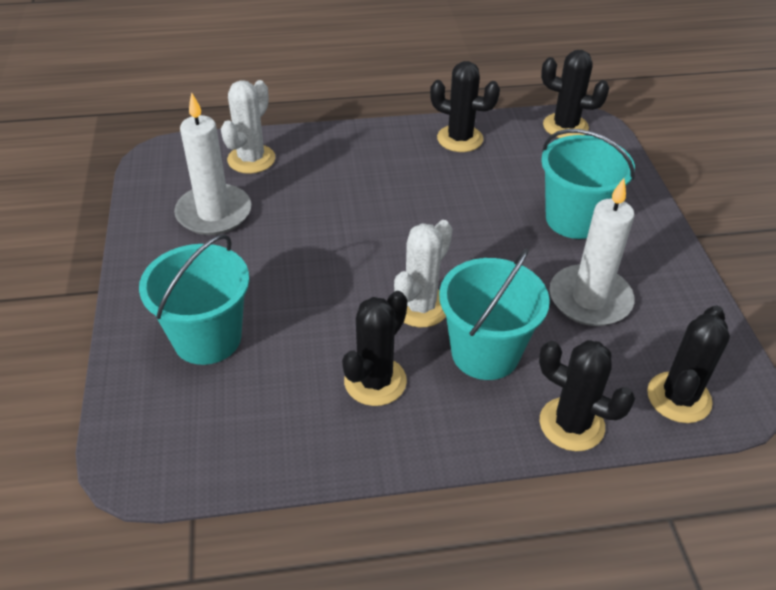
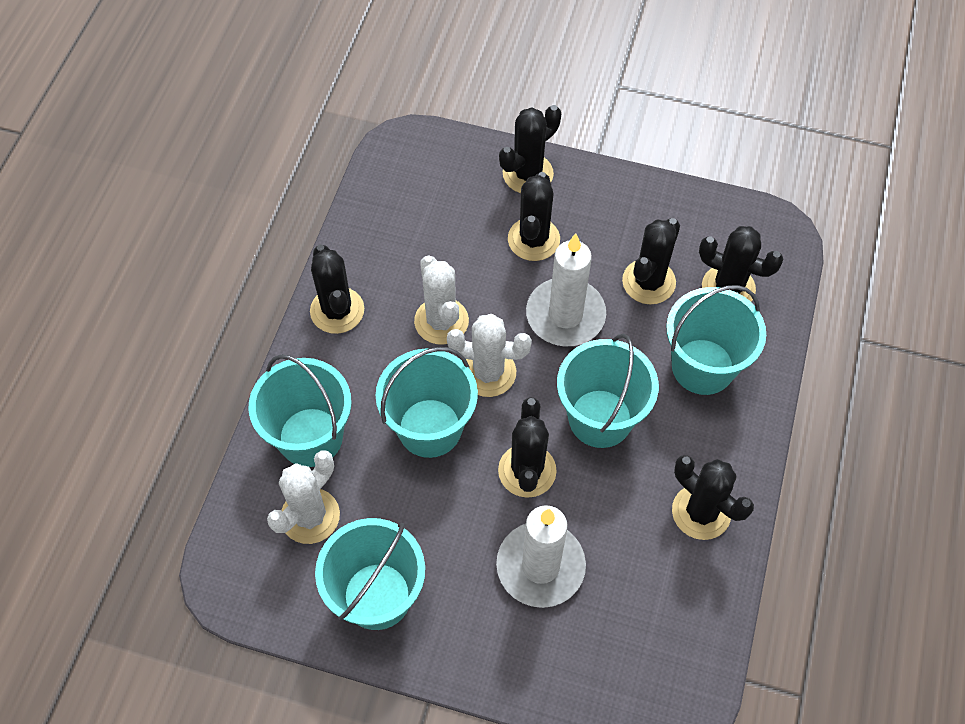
black cactus: [342,291,407,406] [430,61,500,152] [539,340,635,451] [541,50,609,138] [647,306,730,423] = 5 -> [310,244,364,334] [498,398,557,498] [499,105,561,193] [508,172,560,261] [622,218,680,304] [672,455,754,540] [699,226,783,302] = 7
turquoise bucket: [139,234,249,365] [439,248,550,380] [541,129,635,239] = 3 -> [249,354,352,467] [315,518,425,630] [376,347,478,458] [557,334,659,448] [666,285,766,395] = 5
white cactus: [221,80,276,174] [394,220,452,327] = 2 -> [267,450,340,544] [414,255,469,345] [447,314,532,397] = 3

